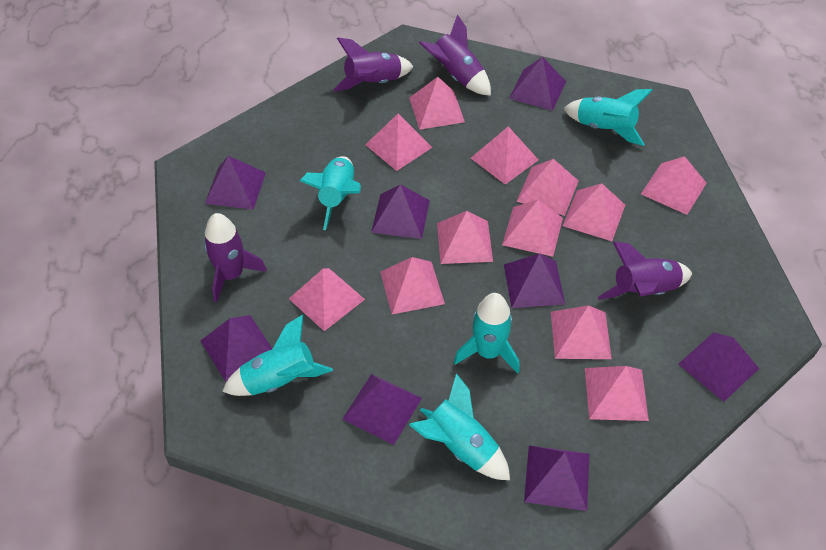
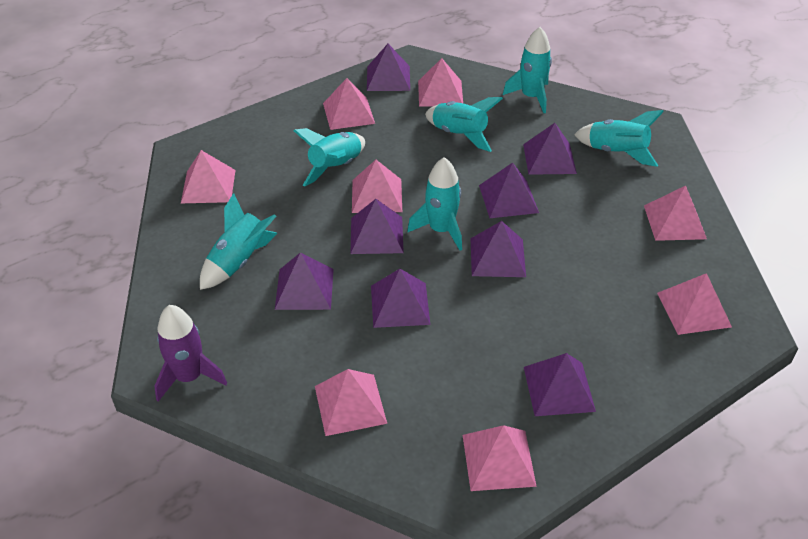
pink pyramid: [289,268,365,331] [365,113,433,171] [380,257,445,314] [409,77,465,130] [437,211,493,264] [471,126,538,185] [502,200,563,257] [516,159,578,216] [551,305,612,359] [563,183,625,241] [585,366,649,421] [641,156,707,215] = 12 -> [181,150,236,203] [315,369,387,436] [323,78,375,130] [352,160,402,213] [418,58,463,107] [463,425,537,491] [644,186,707,241] [657,273,732,335] = 8
purple rocket: [204,213,267,303] [333,37,414,91] [419,14,491,96] [598,242,692,300] = 4 -> [154,305,227,402] = 1
turquoise rocket: [222,315,333,396] [300,156,361,230] [409,373,510,480] [454,293,520,374] [563,89,652,146] = 5 -> [200,193,278,290] [294,128,365,187] [407,157,462,251] [425,97,503,152] [503,27,552,113] [574,110,664,167] = 6

